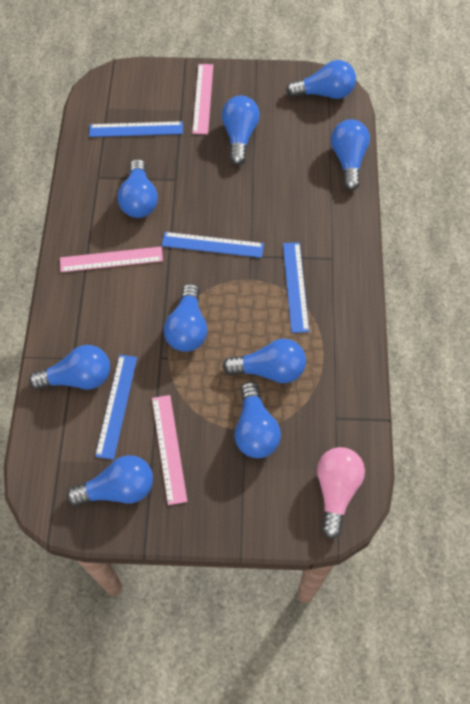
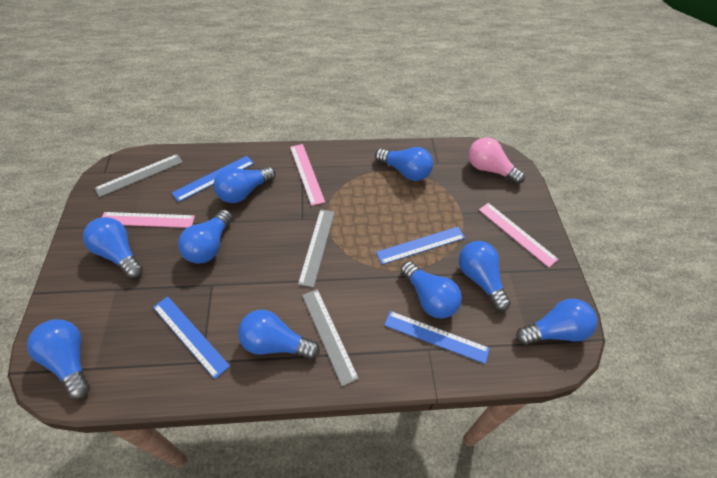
grey ruler: none = 0 -> [95,154,183,197] [298,209,335,288] [302,289,359,386] = 3

